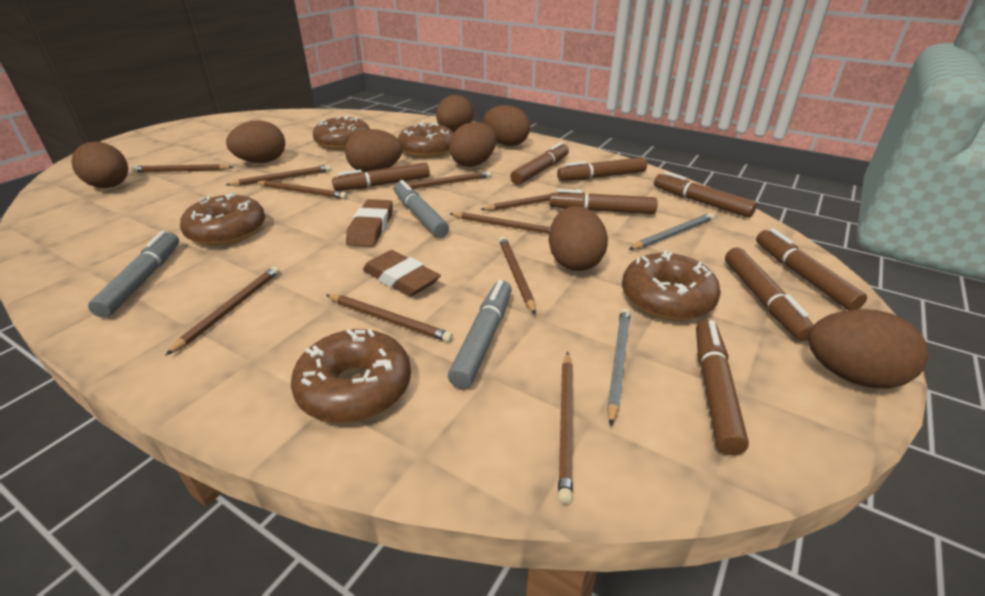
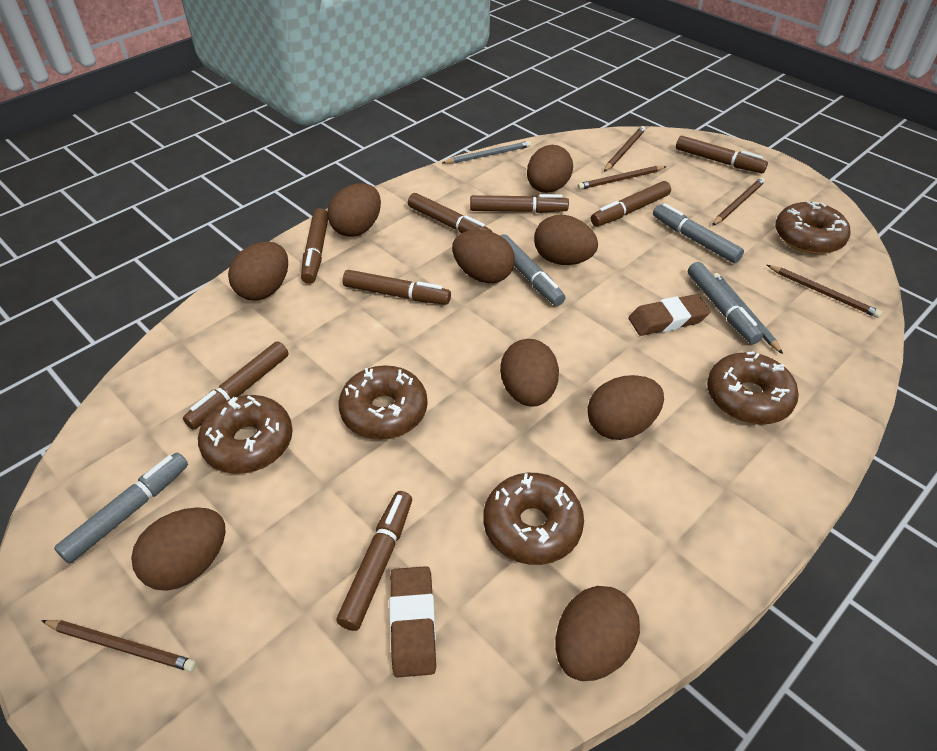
brown egg: [71,142,128,188] [226,120,285,163] [345,129,402,173] [436,95,474,133] [449,122,496,167] [483,105,530,146] [549,206,608,271] [808,309,929,389] = 8 -> [131,507,226,591] [228,242,288,301] [327,183,381,237] [452,230,515,283] [500,339,559,407] [527,145,573,193] [534,215,598,265] [556,586,640,681] [587,375,664,440] = 9
brown pencil: [132,164,233,173] [166,266,280,355] [226,165,331,186] [256,180,347,199] [327,294,453,342] [393,171,491,189] [449,212,551,234] [480,189,580,211] [499,237,536,315] [558,352,573,504] = 10 -> [41,620,197,672] [578,166,667,190] [604,126,646,172] [712,177,765,225] [767,265,882,318] = 5
grey marker: [88,231,179,318] [394,180,449,238] [448,280,512,389] = 3 -> [54,453,188,564] [500,234,565,306] [653,203,744,263] [688,262,763,344] = 4

